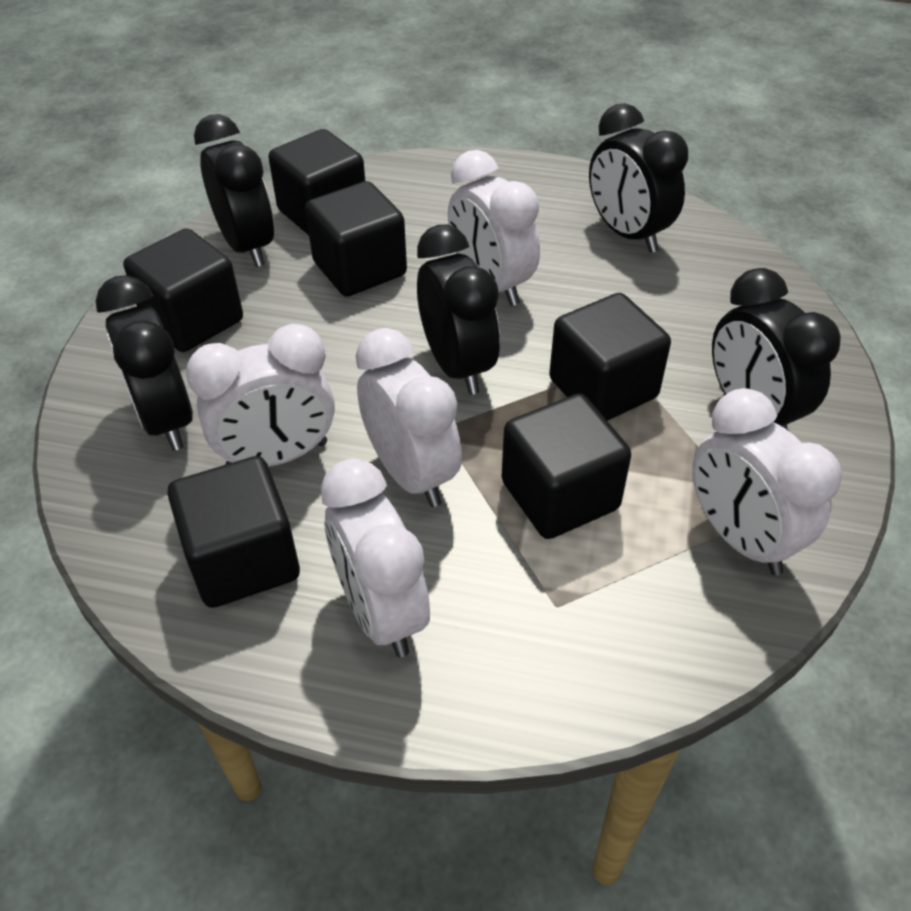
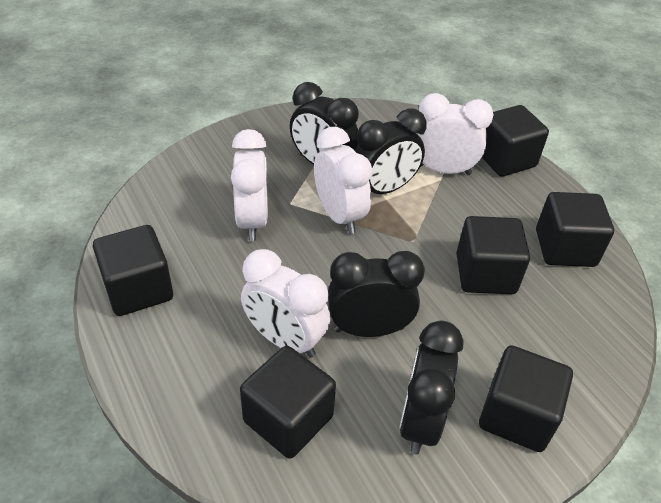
black clock: [95,275,193,451] [194,114,274,267] [417,225,500,395] [589,103,688,253] [712,268,841,430] = 5 -> [290,82,359,165] [328,251,425,337] [354,109,427,194] [399,321,464,455] = 4
white clock: [186,324,335,467] [321,459,430,657] [356,328,462,507] [448,150,540,306] [692,388,841,575] = 5 -> [231,129,268,241] [241,249,330,358] [314,127,372,234] [417,93,493,175] = 4

